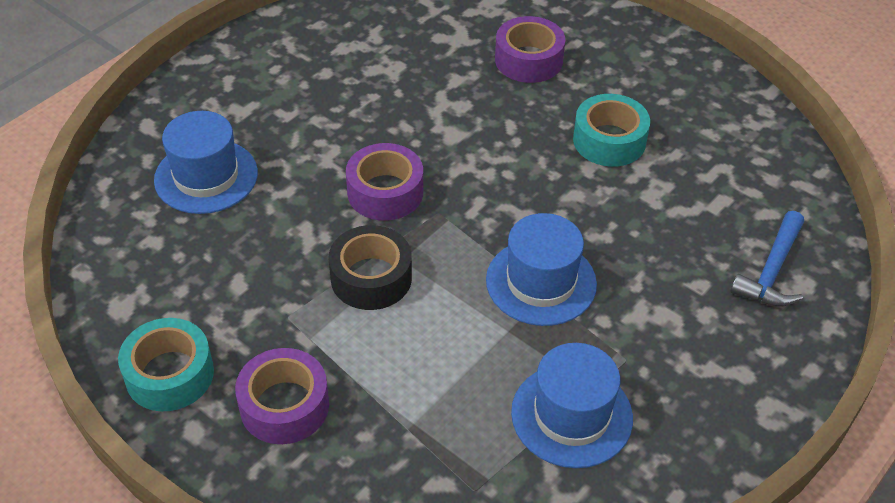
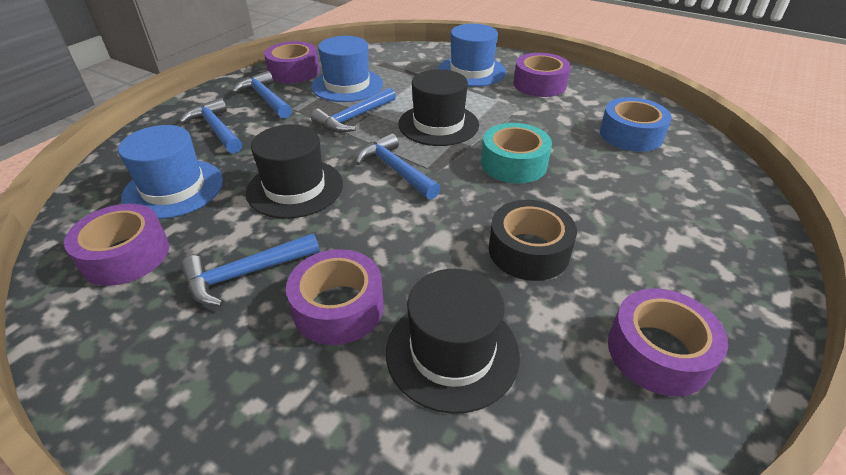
black hat: none = 0 -> [246,124,343,219] [386,269,520,414] [399,69,479,146] = 3
blue hammer: [730,211,804,307] = 1 -> [179,98,242,153] [181,233,319,307] [232,71,292,119] [311,87,396,133] [355,133,440,200] = 5
blue tape: none = 0 -> [600,97,672,152] = 1
purple tape: [235,348,329,444] [346,143,423,221] [495,16,565,83] = 3 -> [64,204,169,286] [264,41,320,83] [286,249,384,345] [514,53,571,97] [608,289,728,396] = 5
turquoise tape: [118,318,214,411] [573,94,650,167] = 2 -> [481,123,552,183] = 1

